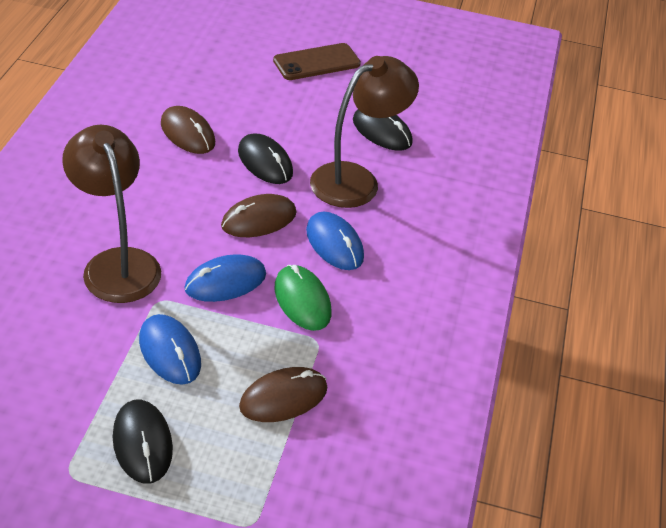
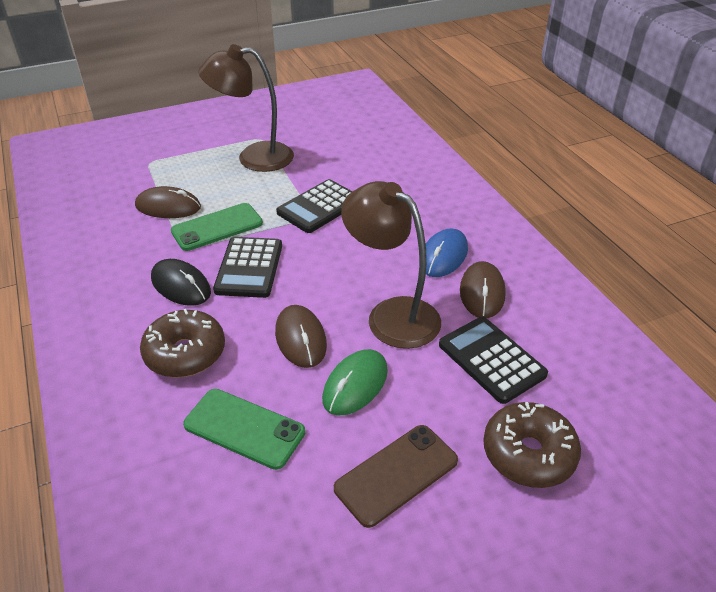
black calculator: none = 0 -> [213,237,282,298] [276,179,352,233] [439,317,548,404] = 3
black mouse: [113,400,173,484] [238,134,293,184] [353,109,413,151] = 3 -> [151,259,211,306] = 1
blue mouse: [139,314,201,385] [184,254,266,302] [306,212,364,270] = 3 -> [419,229,468,277] = 1
brown donut: none = 0 -> [140,309,225,378] [483,402,581,488] = 2
green phone: none = 0 -> [171,203,263,251] [183,389,305,470] = 2

